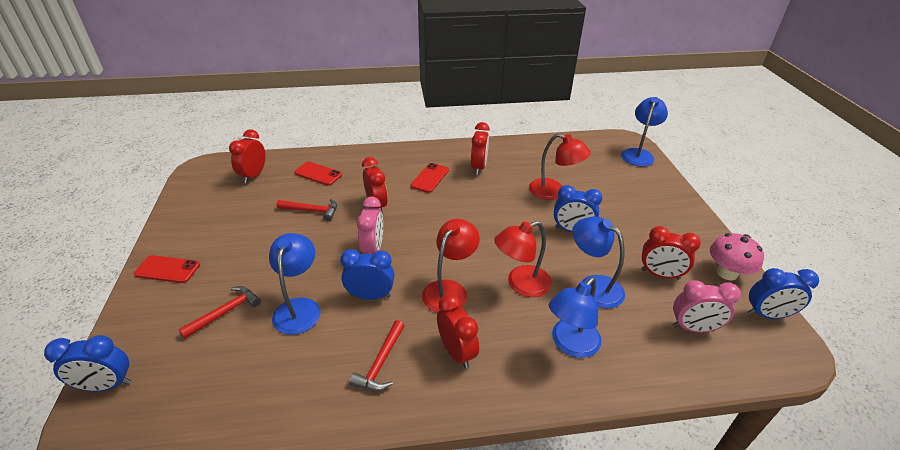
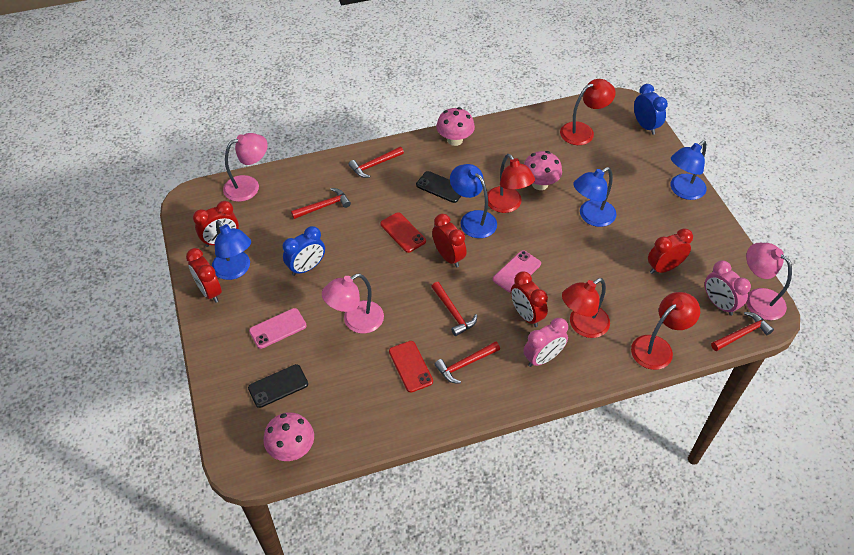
black phone: none = 0 -> [248,364,308,408] [416,171,461,203] = 2
blue clock: [44,335,131,391] [340,249,394,300] [554,185,603,232] [747,268,819,319] = 4 -> [283,226,325,276] [634,84,668,135] = 2
pink lamp: none = 0 -> [223,133,268,202] [322,274,384,334] [746,243,792,320] = 3
pink mushroom: [710,233,764,280] = 1 -> [263,412,314,461] [436,107,475,146] [524,151,562,190] = 3
pink phone: none = 0 -> [249,308,307,349] [493,251,541,293] = 2
red hammer: [178,286,261,339] [276,199,337,221] [349,320,405,391] = 3 -> [291,188,351,219] [349,147,404,178] [431,282,477,336] [434,341,500,384] [711,312,774,351] = 5
red lamp: [422,219,480,313] [494,221,552,297] [529,134,591,200] = 3 -> [487,154,535,213] [560,79,616,145] [562,278,610,338] [631,292,700,370] = 4
red phone: [134,255,200,283] [294,162,342,186] [410,163,449,193] = 3 -> [380,212,426,253] [389,341,433,392] = 2

